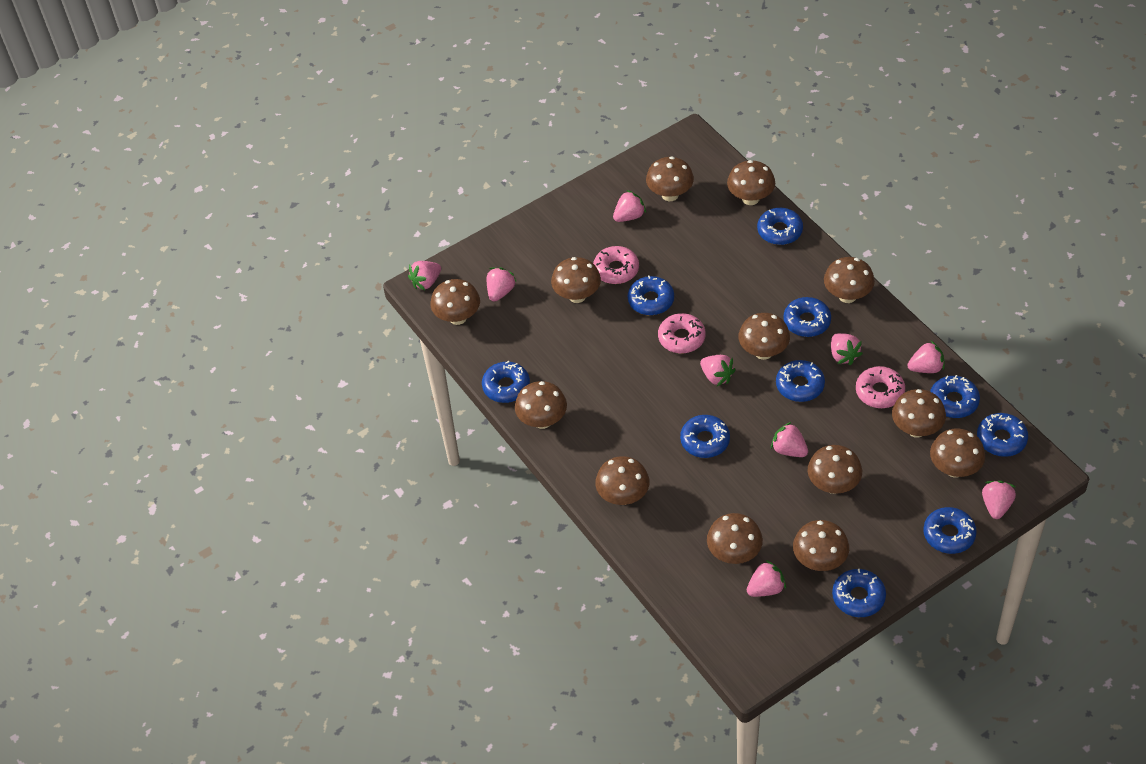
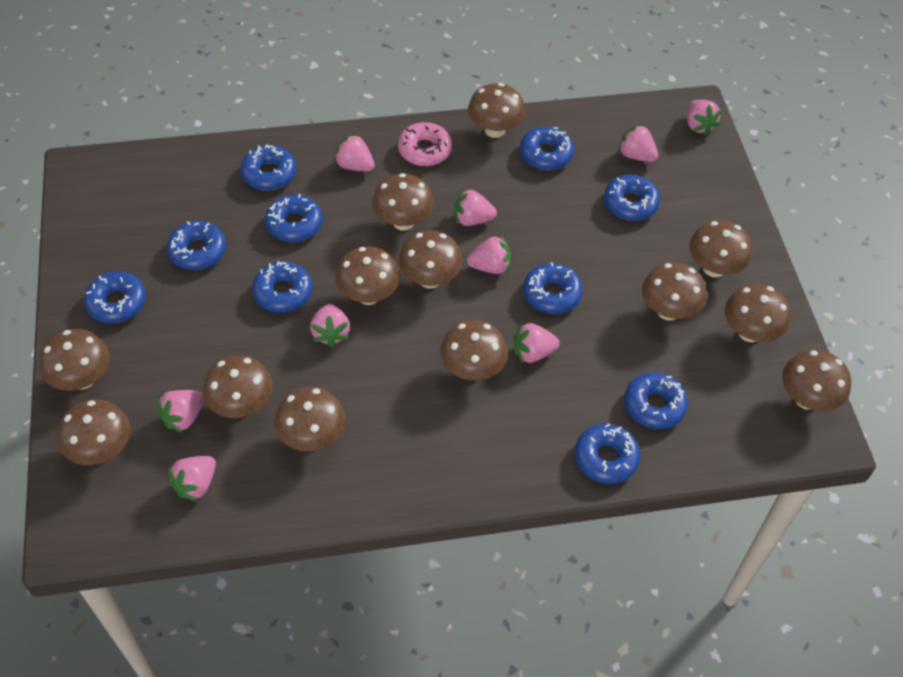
pink donut: [593,246,639,284] [658,313,705,353] [856,366,905,408] = 3 -> [398,122,452,166] = 1

